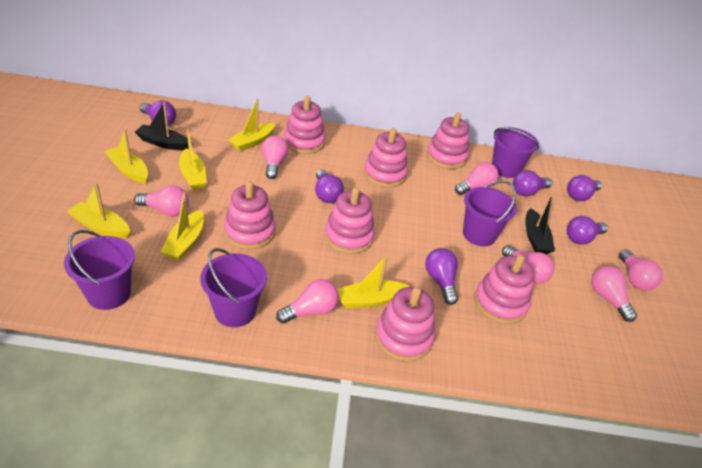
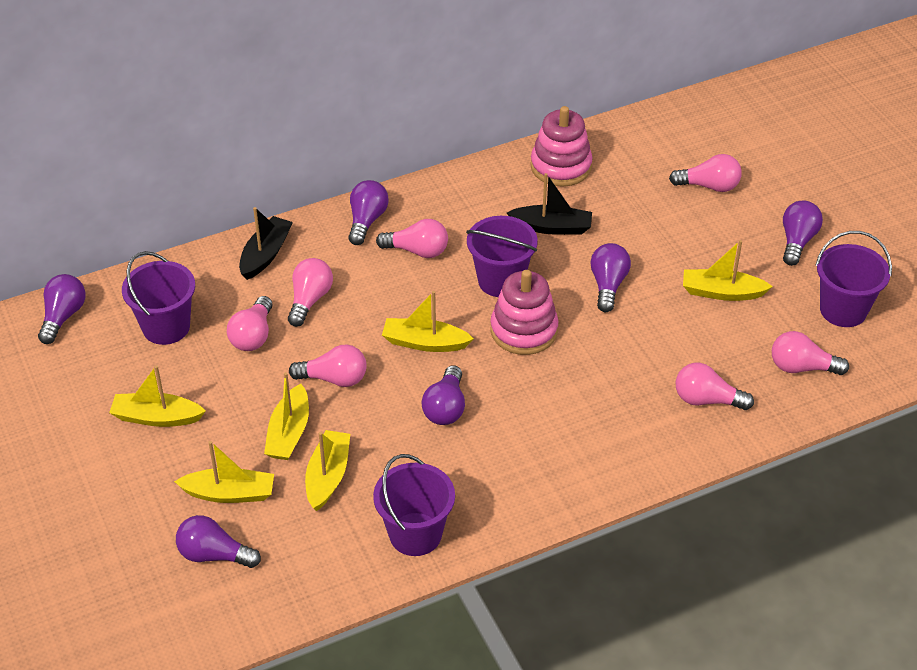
pink stacking toy: [224,182,276,249] [284,96,326,154] [324,187,375,254] [364,128,408,187] [375,287,435,361] [427,113,469,169] [474,255,534,324] = 7 -> [491,270,558,355] [531,106,592,187] = 2

